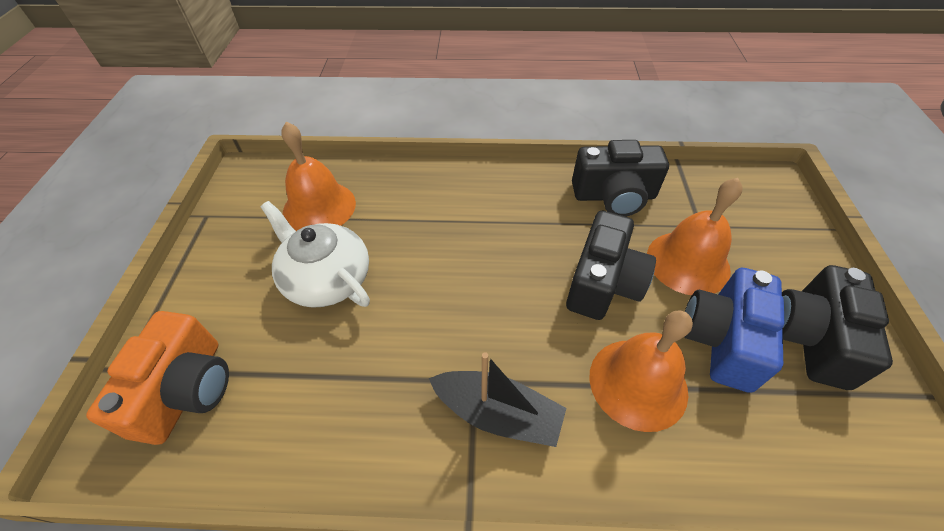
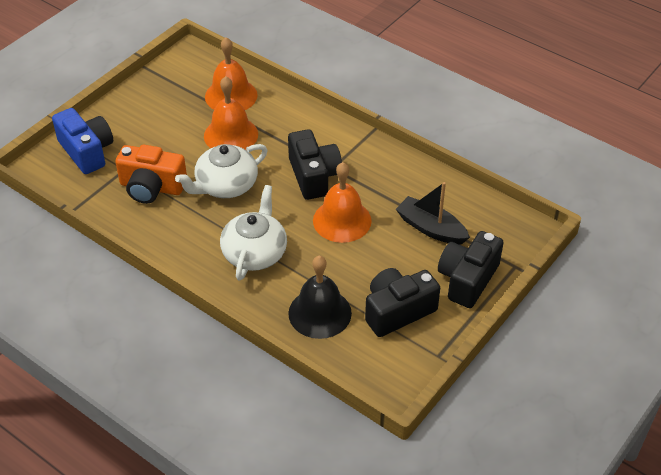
black bell: none = 0 -> [288,256,352,339] = 1
white teapot: [261,201,370,308] = 1 -> [175,144,268,198] [220,185,287,281] = 2

